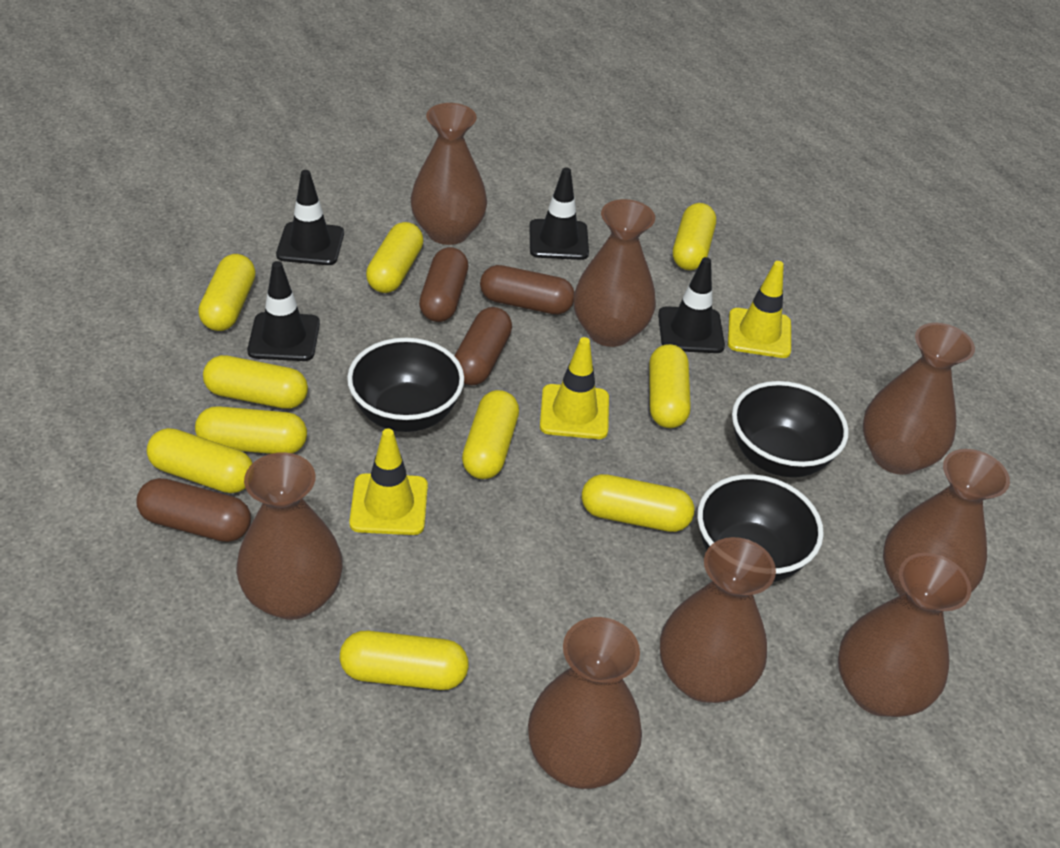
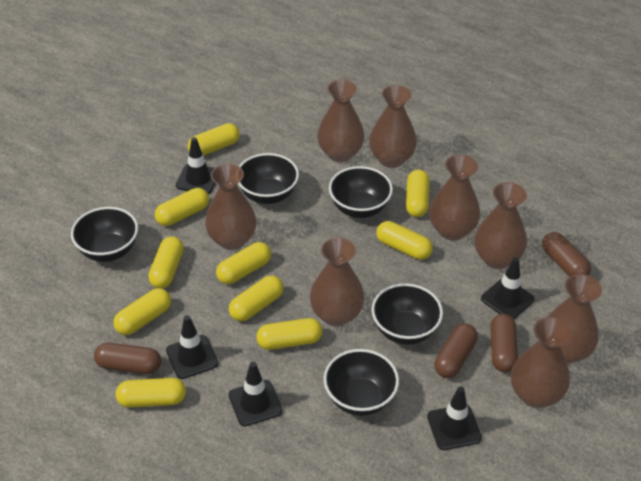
black bowl: [347,338,464,432] [697,474,824,582] [732,381,849,477] = 3 -> [71,207,138,262] [238,153,299,204] [323,349,399,416] [329,166,393,218] [371,283,443,345] = 5
black traffic cone: [247,261,320,361] [276,170,344,265] [529,168,589,260] [658,257,725,353] = 4 -> [166,315,218,379] [176,137,216,194] [229,362,282,426] [427,386,482,450] [481,257,535,319] = 5
yellow traffic cone: [349,428,428,535] [540,337,609,439] [728,261,791,358] = 3 -> none = 0

